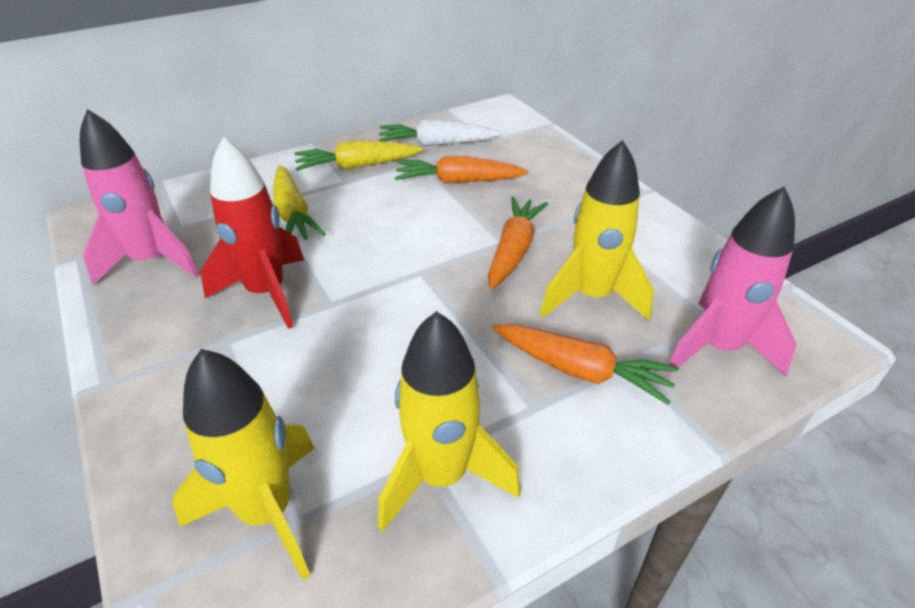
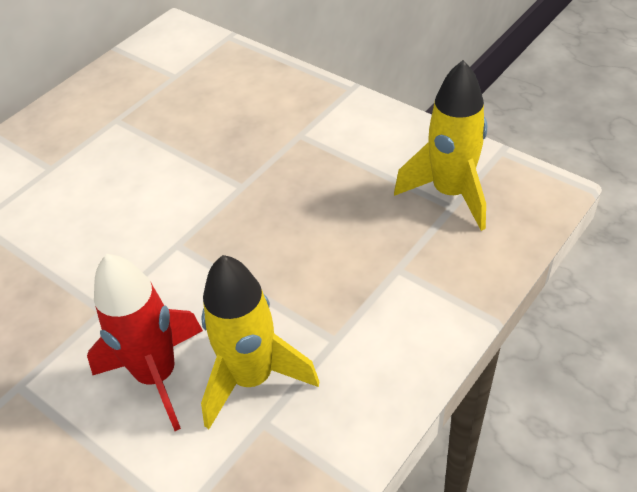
orange carrot: [395,156,528,184] [488,196,548,289] [492,324,679,405] = 3 -> none = 0
pink rocket: [80,109,199,285] [667,187,796,376] = 2 -> none = 0
white carrot: [378,120,500,146] = 1 -> none = 0
yellow carrot: [273,165,325,240] [295,140,423,171] = 2 -> none = 0
yellow rocket: [172,349,314,580] [378,311,521,532] [540,140,654,321] = 3 -> [201,255,319,429] [394,60,487,231] = 2

